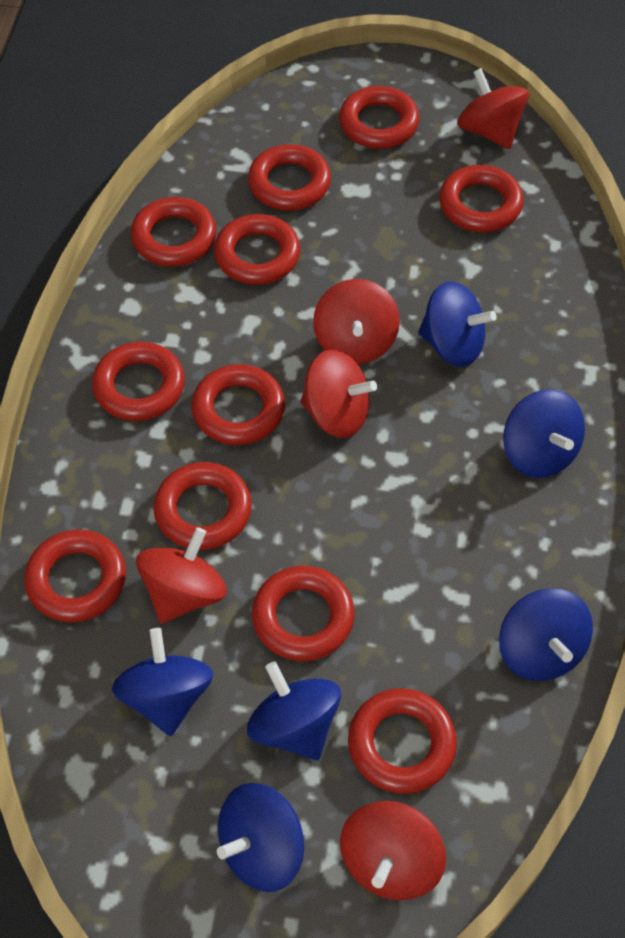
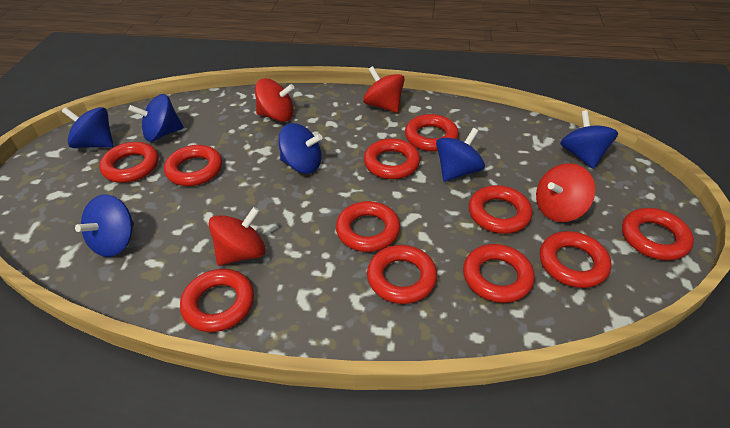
red spinning top: [136,527,227,624] [301,350,377,438] [313,279,400,364] [340,801,446,900] [457,68,529,149] = 5 -> [209,207,266,266] [255,78,294,122] [363,66,405,113] [536,163,595,222] = 4

